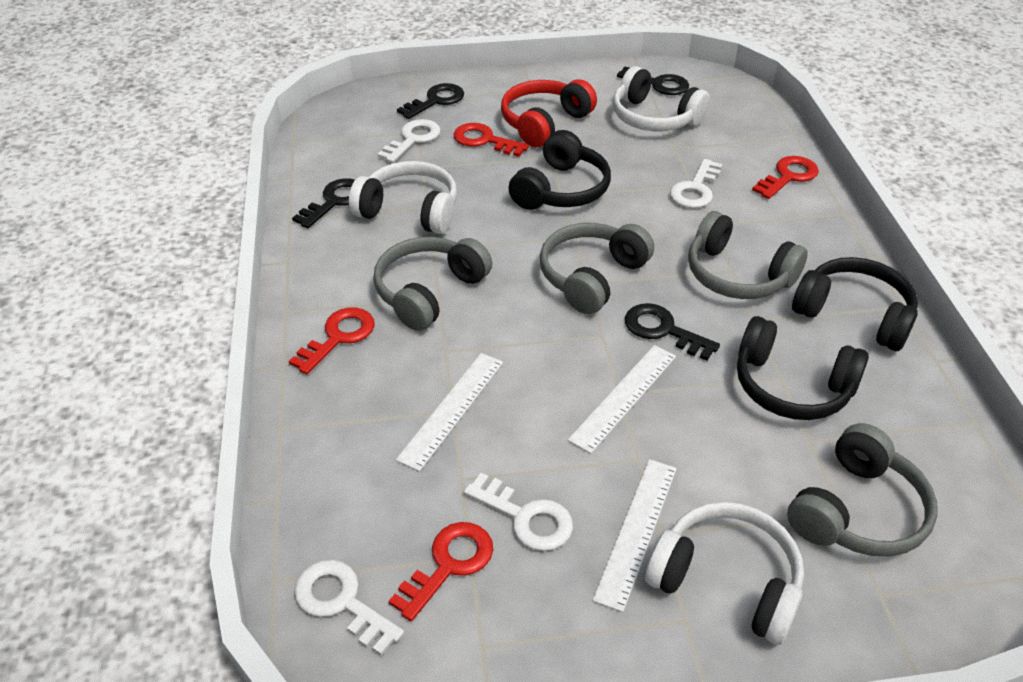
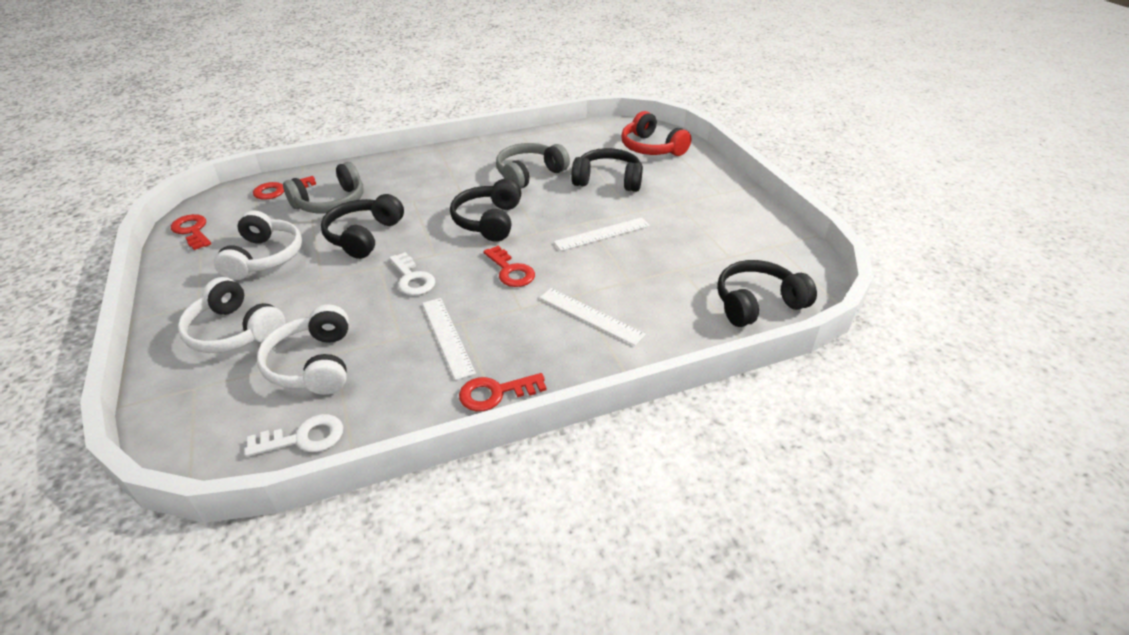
black headphones: [508,130,611,210] [737,316,869,420] [792,257,918,351] = 3 -> [321,194,404,259] [450,179,521,242] [571,148,643,192] [717,260,817,327] = 4
black key: [292,178,355,228] [397,83,464,119] [617,66,689,95] [625,303,720,361] = 4 -> none = 0
grey headphones: [373,237,492,331] [540,223,654,314] [688,211,808,299] [787,423,938,556] = 4 -> [283,162,364,213] [496,143,570,189] = 2
white key: [294,560,404,656] [377,119,441,163] [464,473,573,551] [670,159,723,208] = 4 -> [245,414,343,457] [389,252,435,296] = 2

